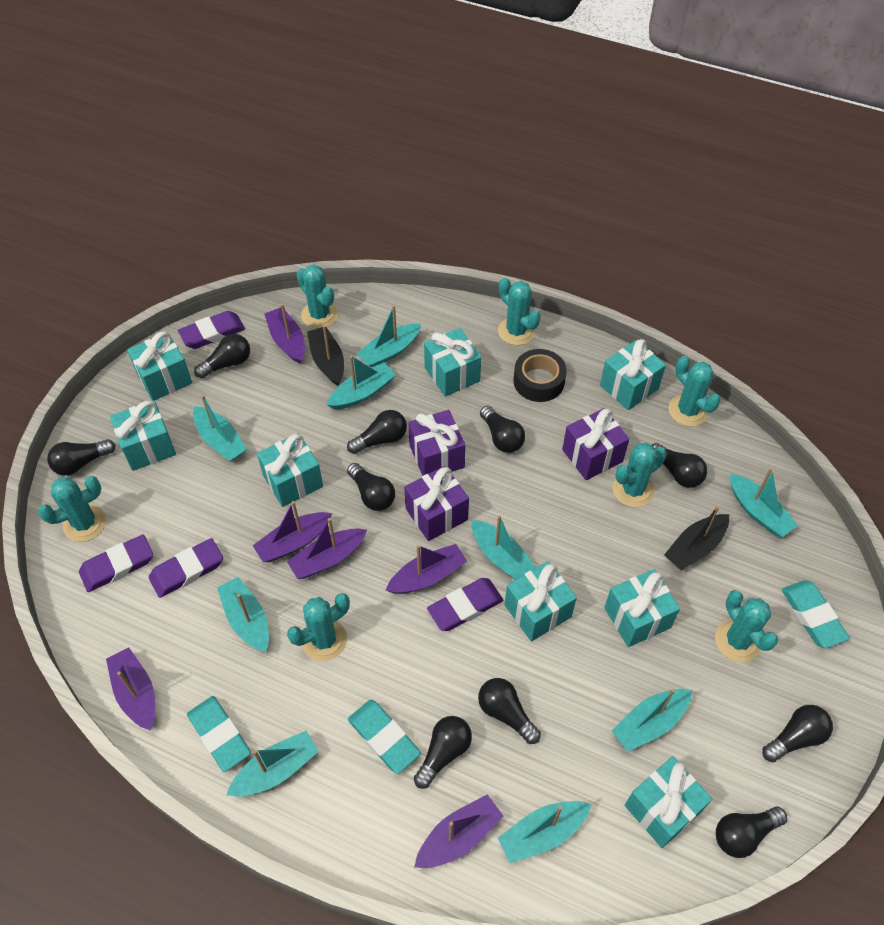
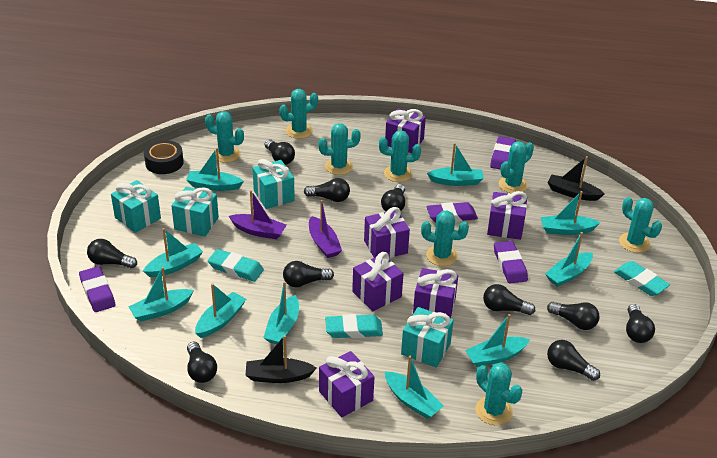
purple boat: [106,648,155,731] [253,501,332,562] [265,304,305,364] [287,518,367,579] [386,544,467,594] [414,794,503,868] = 6 -> [229,190,287,239] [309,200,342,258] = 2
purple gift: [404,466,469,541] [408,410,466,476] [562,408,629,480] = 3 -> [319,351,375,417] [352,252,404,311] [364,207,410,258] [385,108,426,153] [413,268,458,318] [487,191,527,240] = 6
turquoise boat: [193,395,247,461] [217,577,269,652] [227,731,319,797] [327,355,396,410] [357,305,421,367] [472,515,536,580] [498,801,592,863] [612,689,692,752] [730,468,798,537] = 9 -> [128,267,194,322] [143,228,203,277] [186,148,244,191] [195,283,246,338] [263,281,299,344] [384,356,444,419] [427,143,484,186] [465,314,530,367] [541,191,601,235] [545,232,593,287] = 10
turquoise cactus: [38,476,106,542] [287,593,350,661] [296,264,338,329] [498,278,541,345] [613,443,667,507] [668,356,721,426] [715,590,778,662] = 7 -> [205,111,244,163] [279,89,318,139] [318,123,361,175] [379,130,421,182] [421,210,469,266] [475,362,522,425] [499,142,534,193] [619,197,662,253] = 8
turquoise gift: [110,400,176,471] [127,332,192,401] [257,433,323,507] [424,328,481,397] [505,561,577,642] [600,339,666,410] [604,569,680,647] [625,756,712,848] = 8 -> [111,180,161,233] [171,187,219,237] [253,159,295,209] [401,307,454,368] = 4

